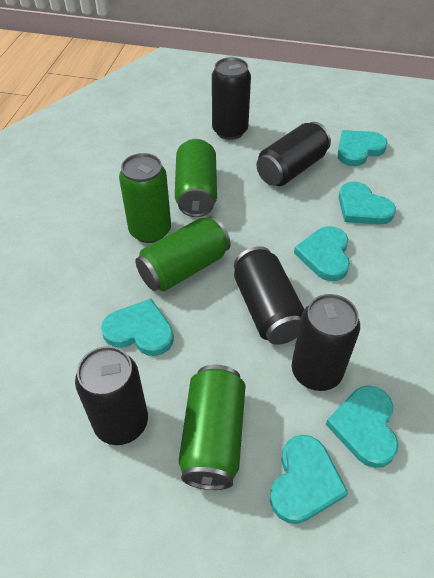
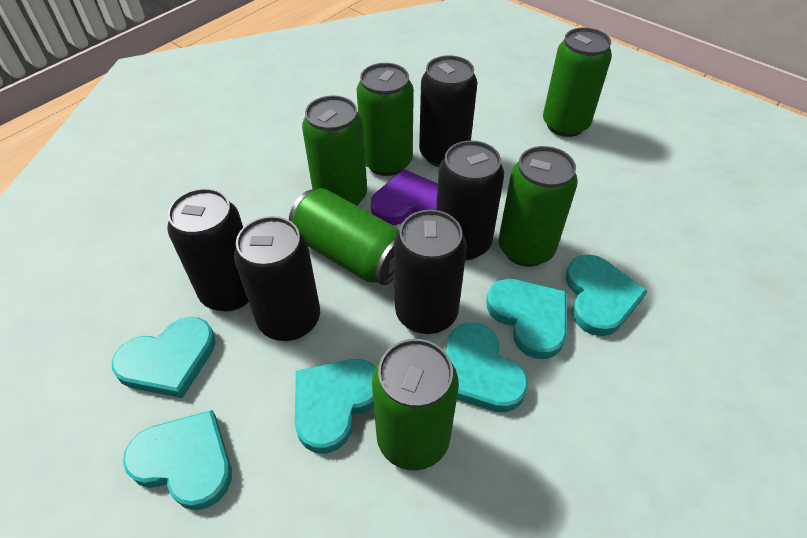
green can: [119,153,171,243] [136,216,231,291] [175,139,217,217] [179,365,246,490] = 4 -> [289,188,399,285] [302,95,367,206] [356,63,414,176] [372,339,459,470] [498,146,578,267] [543,28,612,137] = 6
purple heart: none = 0 -> [371,169,438,225] = 1

